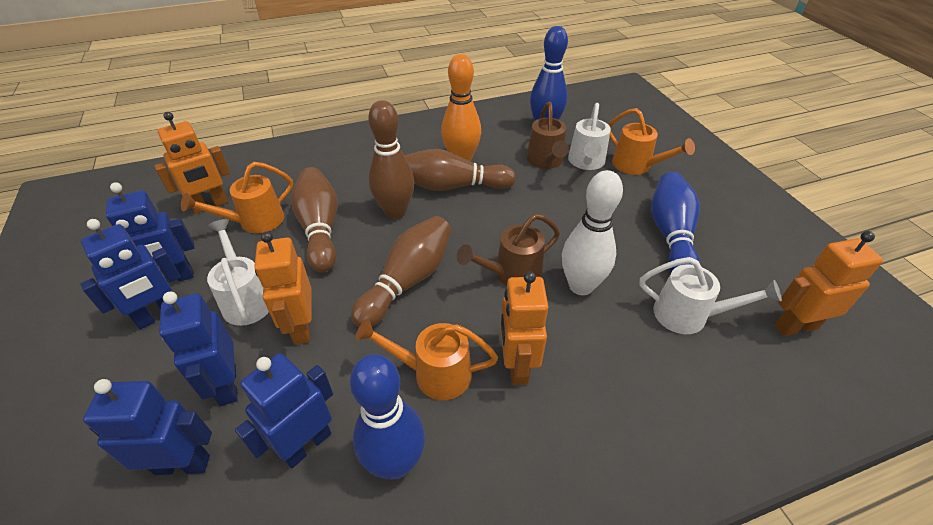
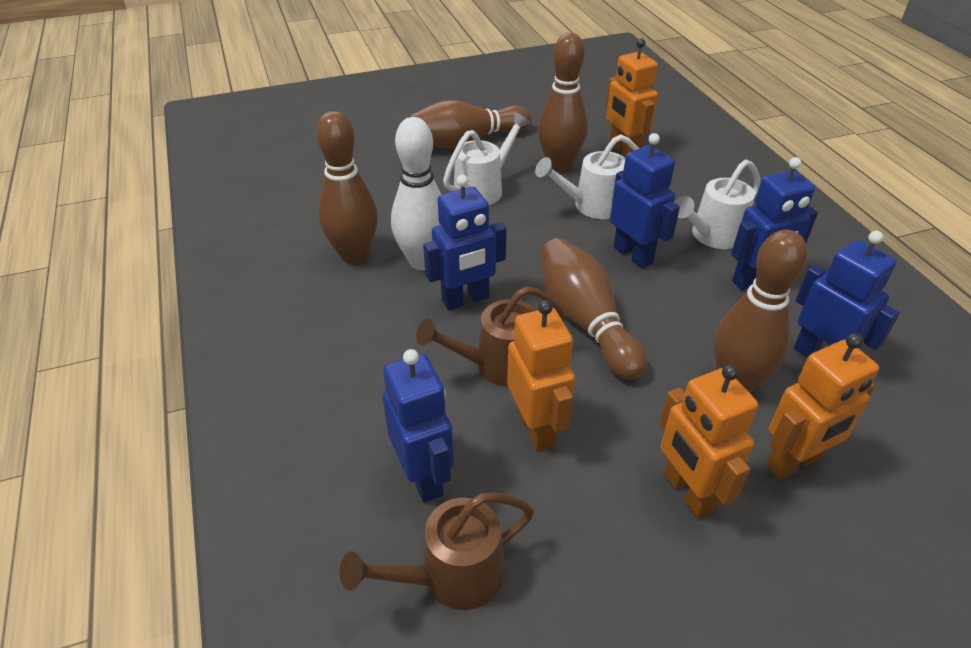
blue bowling pin: [350,354,425,480] [530,26,568,121] [651,172,700,272] = 3 -> none = 0
brown bowling pin: [291,167,338,273] [351,216,451,327] [368,100,415,219] [404,149,516,191] = 4 -> [316,111,378,264] [408,100,531,149] [538,33,588,172] [540,238,646,380] [714,230,808,393] = 5
orange bowling pin: [441,54,481,162] = 1 -> none = 0
orange watering can: [181,162,293,233] [355,319,498,400] [608,108,695,175] = 3 -> none = 0

